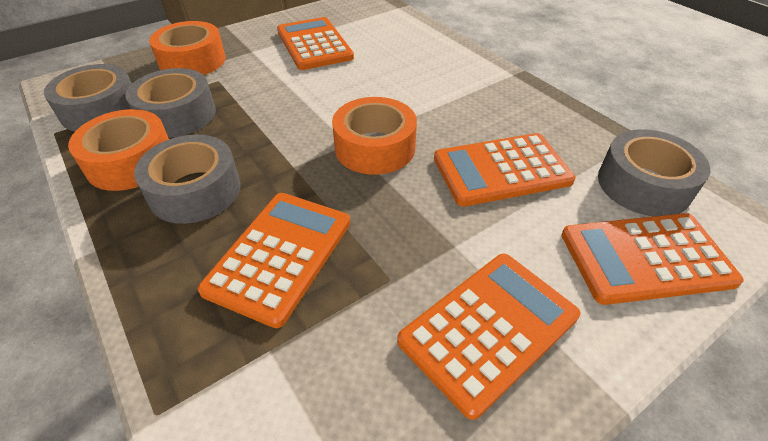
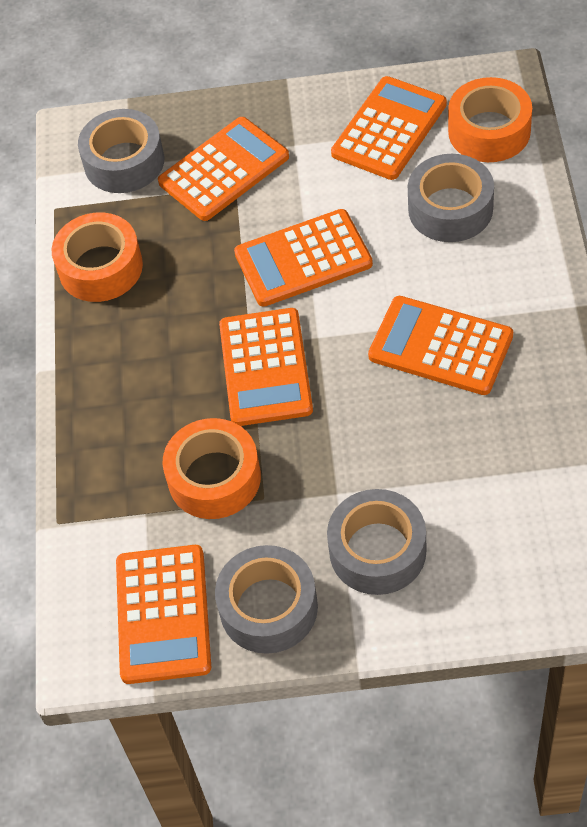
orange calculator: [197,193,350,328] [277,17,354,70] [397,254,580,420] [434,133,575,207] [561,213,744,305] = 5 -> [116,545,211,684] [158,117,289,221] [219,308,313,426] [234,209,373,307] [331,76,447,180] [368,296,513,395] = 6

